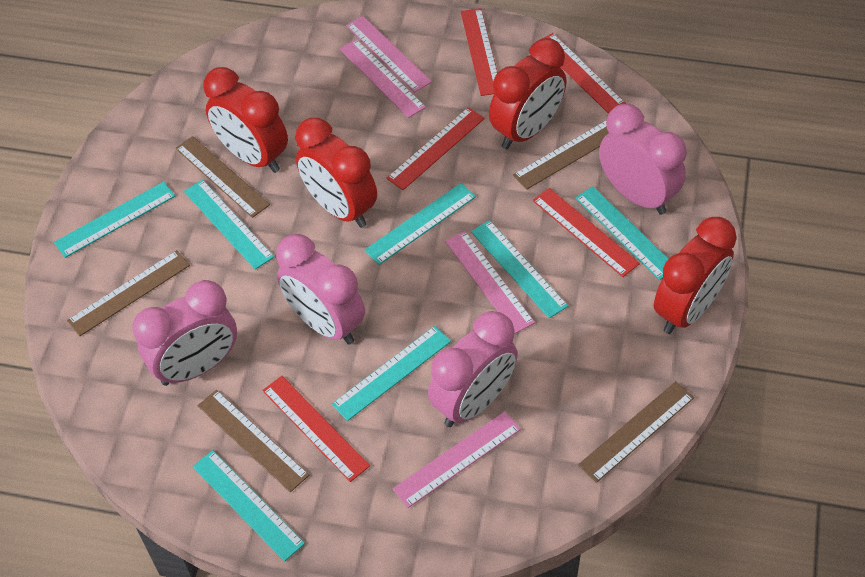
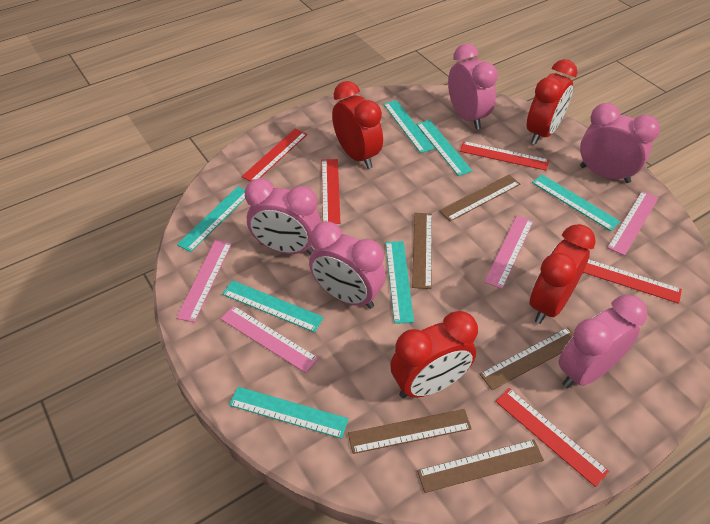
pink clock: [132,280,237,386] [276,234,365,345] [428,311,518,427] [599,104,687,215] = 4 -> [245,178,321,255] [309,221,386,309] [448,44,498,129] [559,295,647,388] [580,103,660,183] = 5

